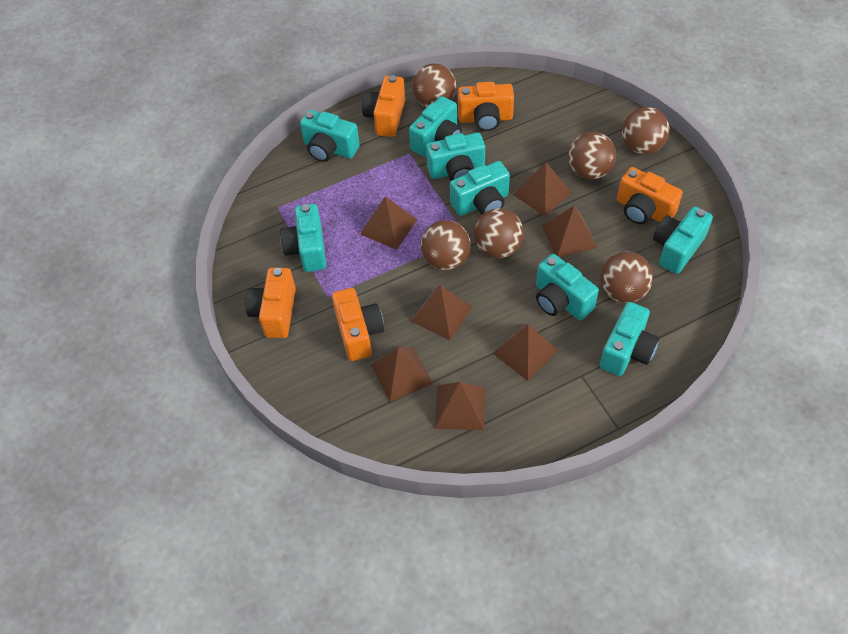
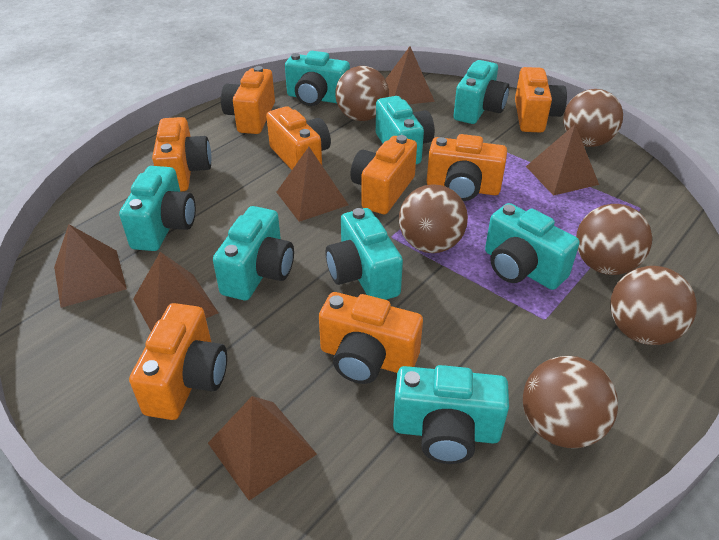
brown pyramid: [360,196,417,250] [371,347,433,402] [411,285,472,340] [435,382,485,430] [493,324,558,381] [513,162,572,216] [542,206,598,258] = 7 -> [54,224,127,308] [133,252,218,331] [208,396,317,501] [277,147,349,222] [385,46,435,104] [526,125,599,196] = 6
orange camera: [245,268,296,338] [332,288,384,361] [362,75,405,137] [458,82,514,131] [617,167,683,224] = 5 -> [129,303,227,420] [152,117,212,192] [221,66,275,134] [266,106,331,170] [319,292,423,384] [350,135,417,214] [427,134,507,201] [515,67,567,133] = 8

